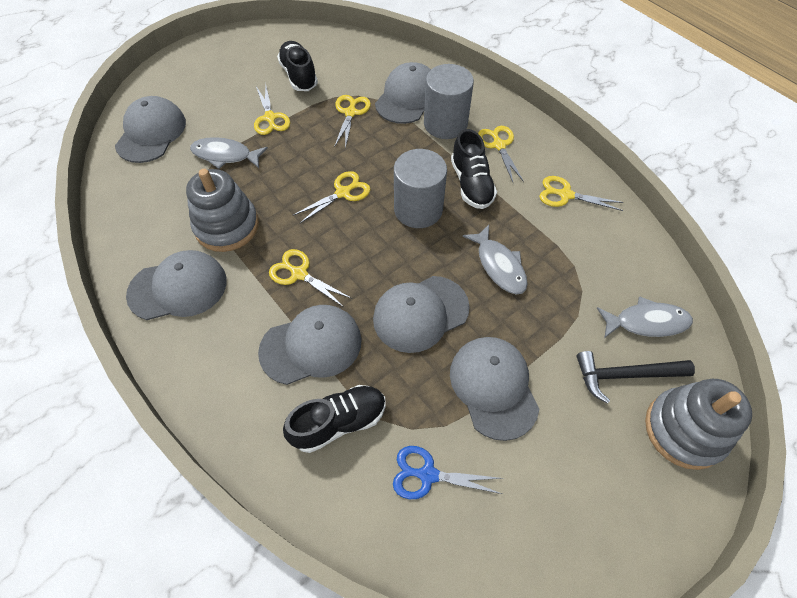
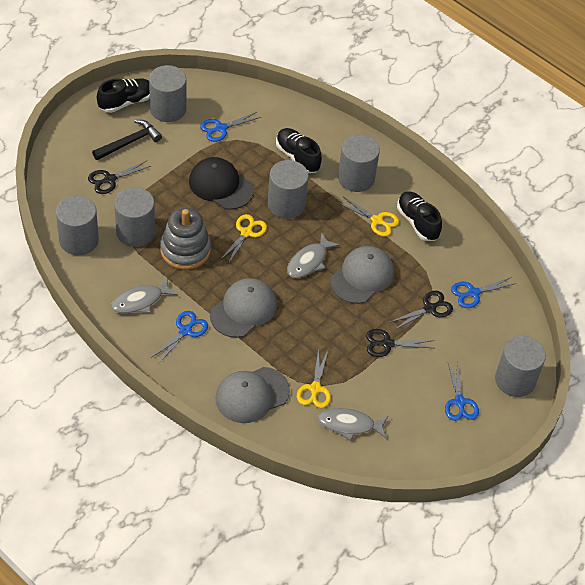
black cap: none = 0 -> [189,157,254,210] = 1
black scissors: none = 0 -> [88,161,151,194] [366,329,434,357] [390,291,453,330] = 3
blue scissors: [393,446,503,499] = 1 -> [151,311,208,364] [200,112,261,142] [445,360,479,421] [451,277,517,308] = 4
grey cap: [115,96,186,163] [126,250,227,320] [258,305,362,385] [373,276,470,353] [375,62,431,124] [450,337,539,441] = 6 -> [210,278,277,338] [216,367,290,423] [330,246,394,304] = 3
grey cylinder: [394,149,447,228] [424,64,474,139] = 2 -> [56,195,99,255] [114,187,155,247] [149,65,186,122] [268,160,309,219] [338,134,380,192] [495,336,546,397] = 6
grey stacking toy: [186,169,259,252] [645,379,752,470] = 2 -> [160,208,211,270] = 1
yellow scissors: [254,84,290,135] [269,249,352,307] [294,171,371,224] [334,95,371,149] [478,126,524,184] [539,176,624,211] = 6 -> [220,214,267,264] [297,348,331,408] [339,197,400,237] = 3

